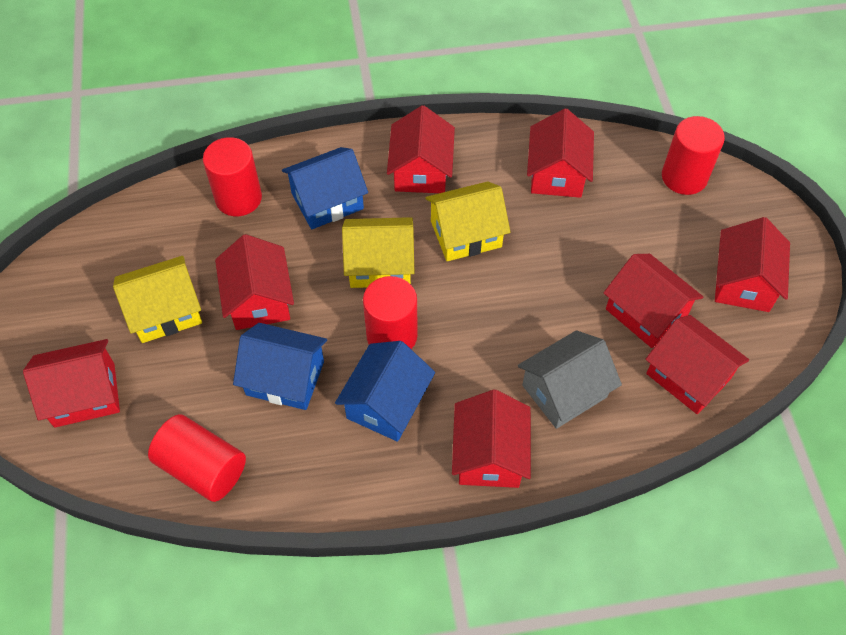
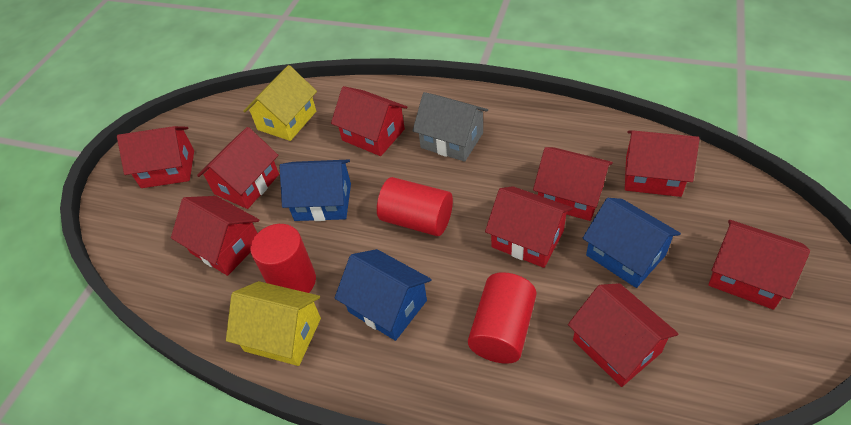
red cylinder: [148,414,246,502] [203,137,262,216] [363,276,418,349] [662,116,725,195] = 4 -> [250,224,316,293] [377,177,453,236] [468,272,537,364] = 3
red house: [23,339,120,428] [215,234,294,330] [387,105,455,193] [452,390,531,488] [527,109,594,198] [603,254,703,348] [645,315,749,414] [715,217,790,312] = 8 -> [117,126,194,188] [171,196,260,276] [197,127,279,209] [331,86,407,156] [485,186,573,268] [533,147,613,221] [568,283,679,387] [625,130,700,197] [709,220,810,310] = 9
yellow house: [113,256,202,343] [342,217,414,288] [425,182,510,261] = 3 -> [226,281,321,366] [244,65,317,141] = 2

